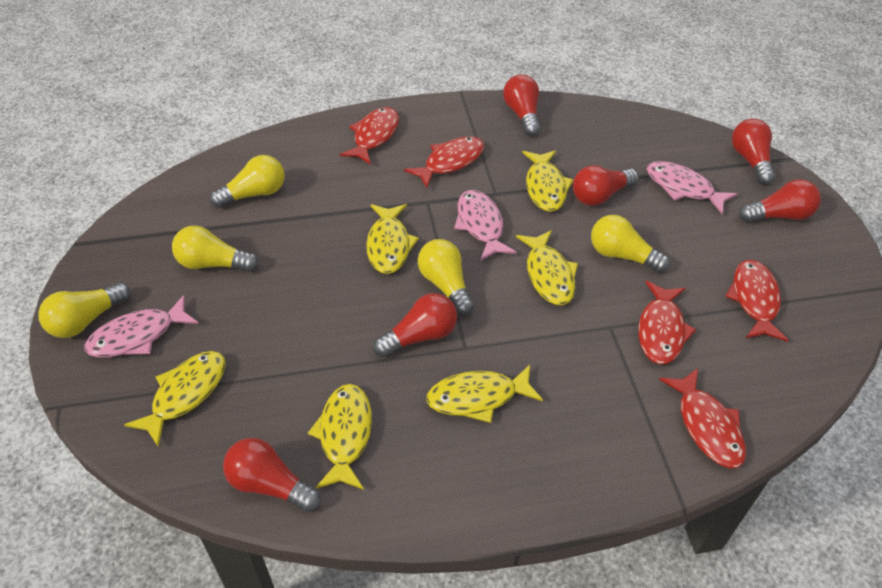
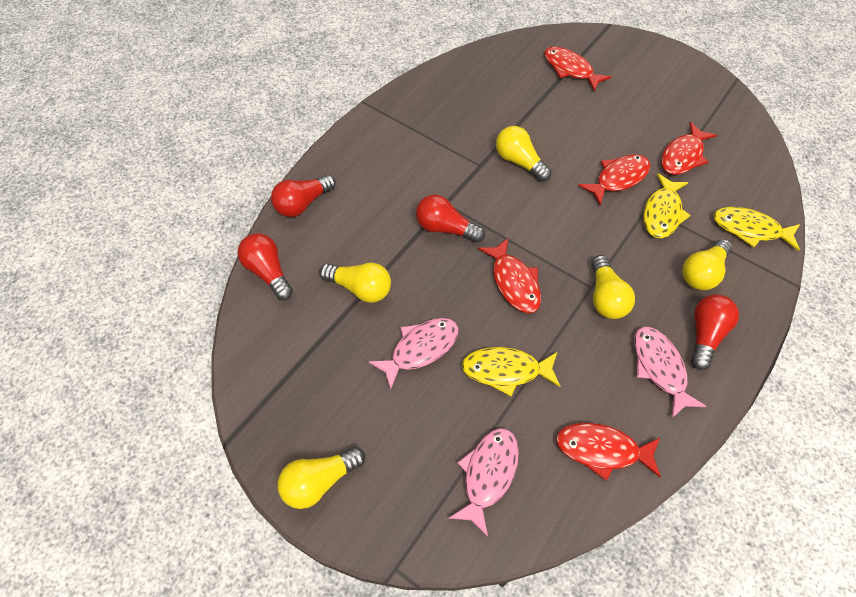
red light bulb: [223,438,321,512] [373,293,457,357] [503,74,540,136] [573,165,639,206] [732,119,776,185] [739,179,821,223] = 6 -> [238,234,293,300] [271,174,336,217] [416,195,485,243] [691,294,739,370] = 4
yellow fish: [124,351,226,447] [308,384,372,490] [366,204,419,274] [426,365,543,423] [516,230,578,305] [523,150,574,212] = 6 -> [462,347,560,396] [643,173,691,238] [713,207,800,251] = 3

